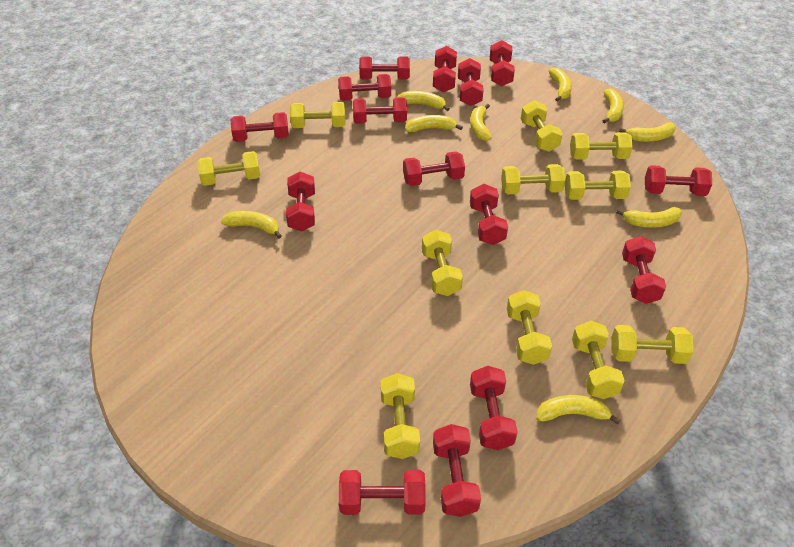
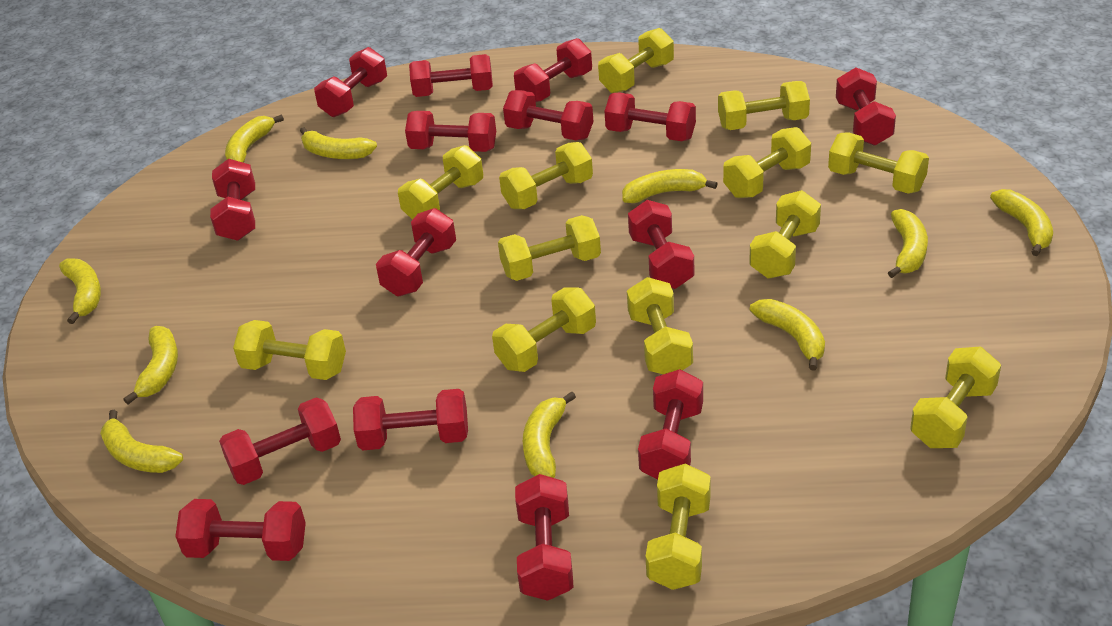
yellow banana: [221,211,282,239] [397,91,450,111] [405,115,463,132] [470,104,492,141] [536,395,620,425] [549,68,572,102] [603,89,624,124] [616,207,682,228] [619,122,676,142] = 9 -> [59,258,101,324] [100,410,183,473] [123,326,178,404] [225,115,284,163] [300,127,377,159] [523,391,576,478] [622,169,718,203] [750,299,825,371] [888,209,928,278] [990,189,1053,256] = 10
yellow dumbbell: [197,151,260,186] [290,102,346,128] [381,373,420,459] [422,230,463,296] [501,164,565,194] [507,290,552,365] [521,100,563,152] [565,171,631,200] [570,132,633,160] [572,321,625,399] [611,325,694,364] = 11 -> [233,320,346,380] [398,145,483,220] [492,287,596,372] [498,215,601,281] [499,142,593,209] [598,28,674,93] [627,277,693,374] [645,464,711,590] [718,81,810,130] [723,127,811,198] [749,190,821,279] [828,133,929,194] [910,347,1001,448] = 13

